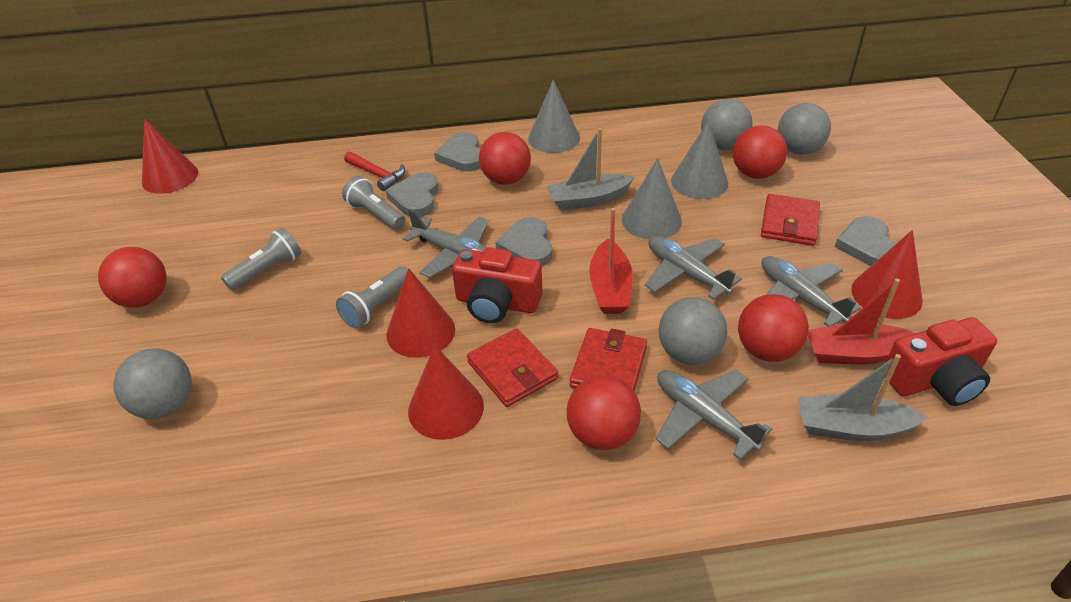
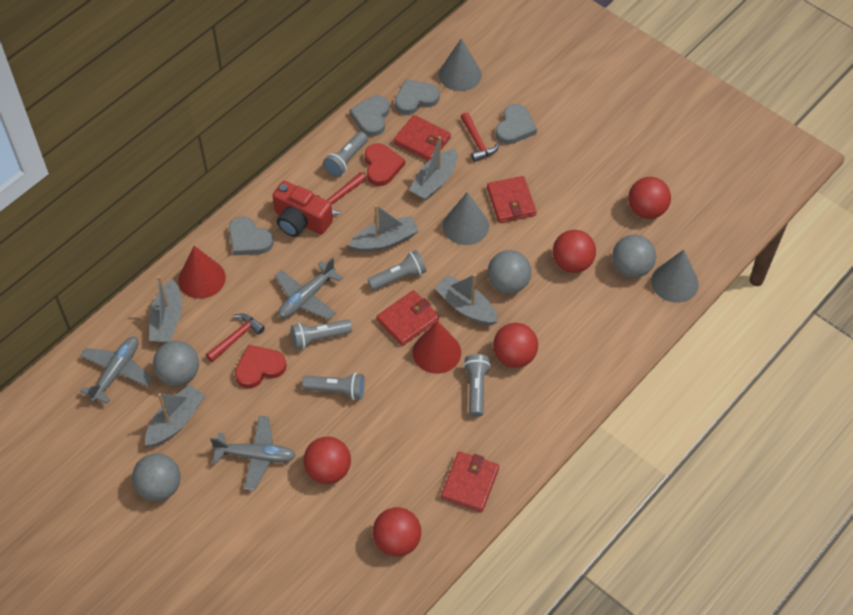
grey boat: [547,128,635,211] [798,354,927,441] = 2 -> [145,385,205,447] [149,276,182,343] [348,205,419,252] [409,136,457,200] [435,274,498,325] = 5
grey flashlight: [221,228,301,291] [336,266,408,328] [342,176,406,230] = 3 -> [291,319,352,350] [302,373,365,400] [323,131,368,177] [367,250,427,291] [463,354,491,417] = 5
grey plane: [403,209,489,278] [645,236,742,300] [656,370,772,460] [761,256,861,326] = 4 -> [80,337,153,404] [210,416,296,491] [275,258,343,320] = 3
red boat: [589,208,633,314] [808,278,915,365] = 2 -> none = 0
red camera: [452,247,543,323] [885,317,997,406] = 2 -> [272,181,333,237] = 1
red cone: [142,119,198,194] [386,268,455,358] [408,345,484,440] [851,230,923,319] = 4 -> [178,246,226,299] [413,321,461,374] = 2
red hammer: [344,152,405,191] = 1 -> [206,313,265,362] [316,172,366,215] [461,112,499,162] = 3
red heart: none = 0 -> [235,345,287,389] [365,143,405,186] = 2
red wallet: [467,328,558,407] [570,328,647,391] [761,194,820,246] = 3 -> [377,290,439,346] [394,115,451,161] [441,451,499,512] [487,176,536,223] = 4

